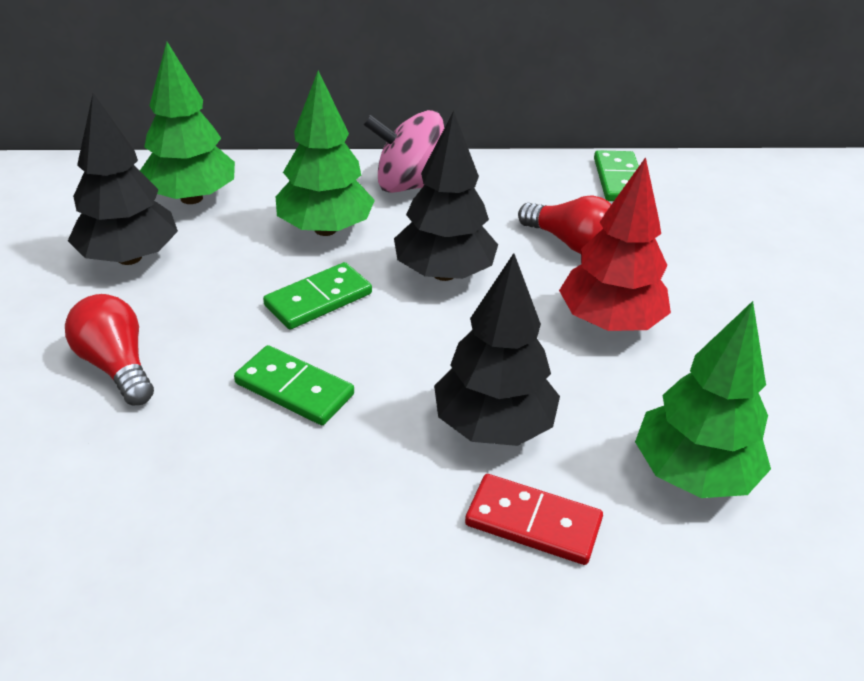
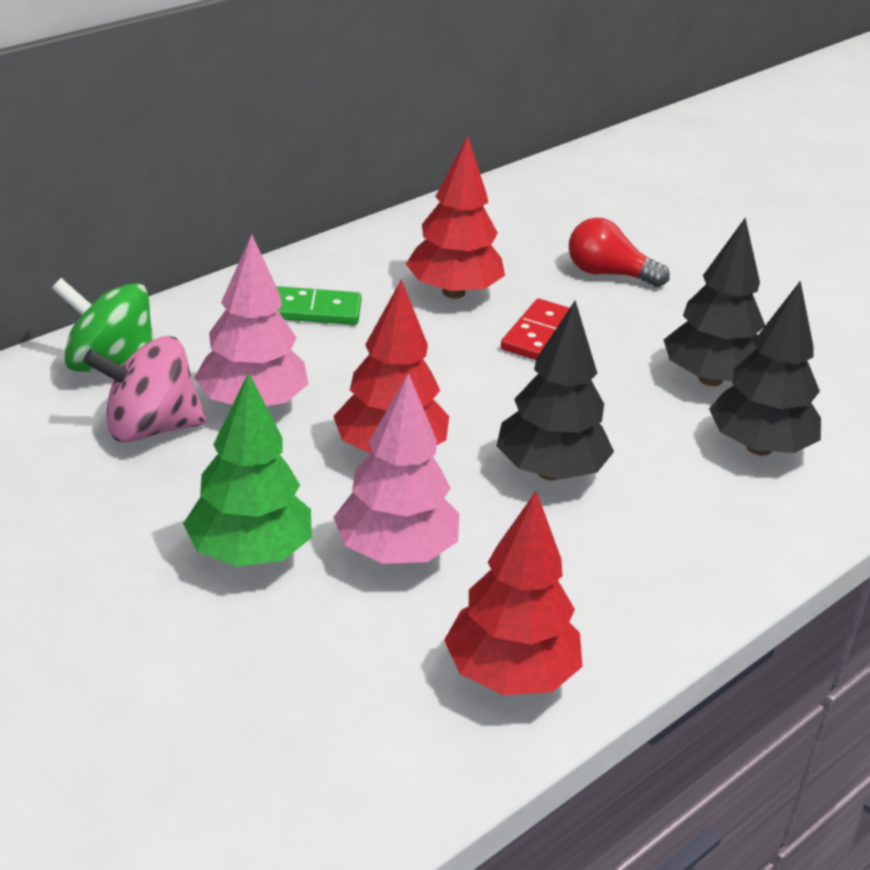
green domino: [234,345,354,425] [263,262,372,329] [594,150,639,201] = 3 -> [276,286,362,325] = 1
green spinning top: none = 0 -> [52,278,154,372] = 1
green tree: [140,42,235,204] [276,71,375,236] [635,301,771,498] = 3 -> [183,372,312,566] = 1
pink tree: none = 0 -> [194,234,308,406] [333,373,459,564] = 2
red light bulb: [65,294,154,405] [518,195,611,254] = 2 -> [569,217,670,287] = 1
red tree: [559,157,671,331] = 1 -> [333,279,449,454] [406,136,505,299] [444,491,583,695] = 3

